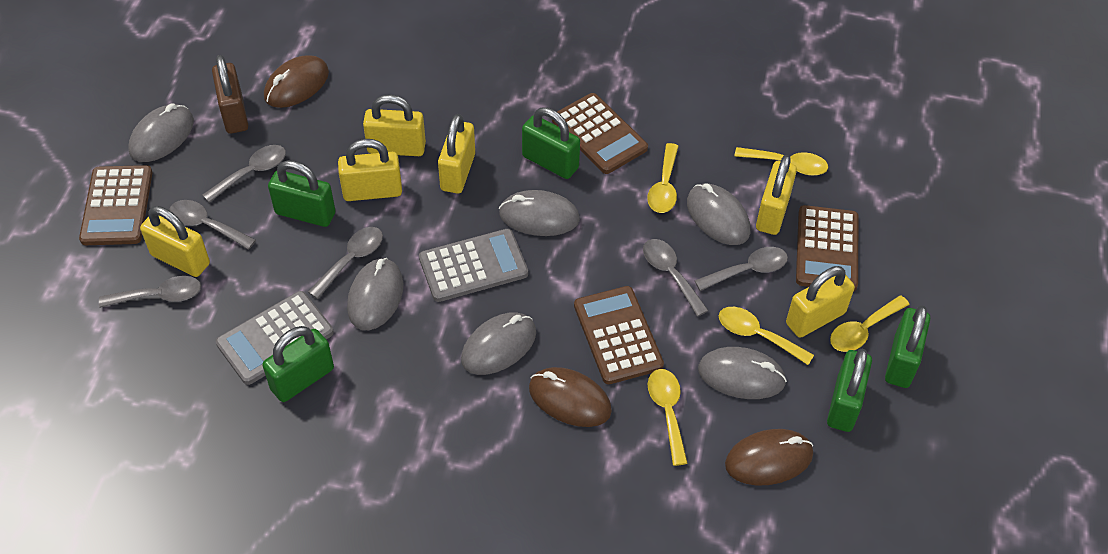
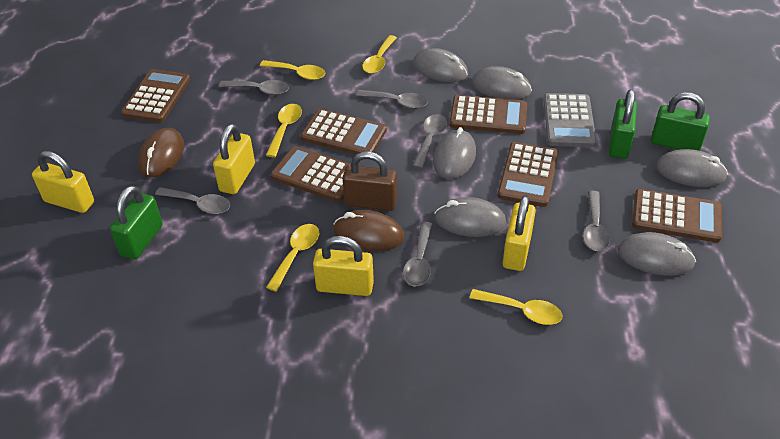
brown calculator: [79,165,152,245] [552,93,648,174] [574,286,664,384] [796,205,858,292] = 4 -> [121,69,190,122] [271,146,351,202] [301,109,387,155] [449,95,527,134] [498,142,559,207] [632,189,722,243] = 6
brown mouse: [264,55,329,108] [529,367,612,427] [725,429,813,485] = 3 -> [138,128,184,177] [334,210,404,251] = 2
green padlock: [262,326,334,402] [268,160,335,227] [522,107,580,179] [827,349,872,432] [885,306,930,388] = 5 -> [110,185,163,260] [609,89,637,159] [651,92,710,151] = 3
grey calculator: [216,291,334,385] [419,229,528,302] = 2 -> [543,93,596,147] = 1
yellow padlock: [140,206,210,277] [338,139,402,201] [363,95,426,156] [438,114,475,194] [756,155,797,235] [786,266,855,338] = 6 -> [32,151,94,213] [213,124,255,194] [313,236,374,296] [503,195,536,271] = 4

